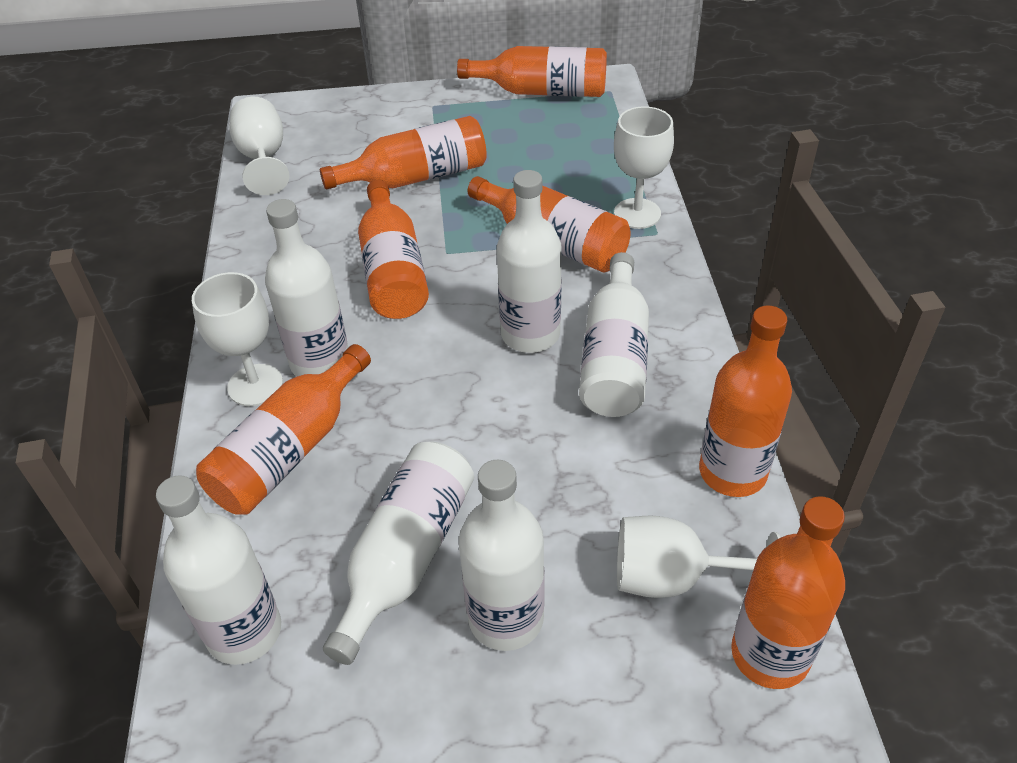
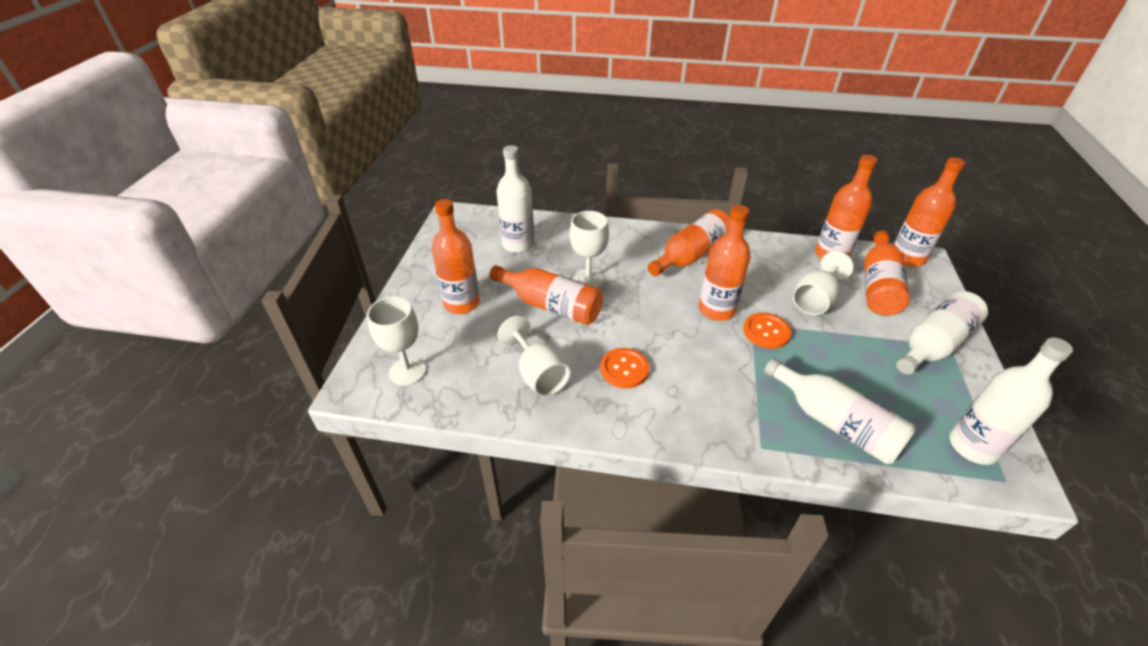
orange button: none = 0 -> [600,348,649,388] [743,313,792,349] = 2
white bottle: [156,475,281,665] [265,199,348,376] [323,442,474,665] [459,460,545,651] [497,170,562,353] [579,252,649,417] = 6 -> [497,145,534,253] [764,358,916,464] [896,291,988,375] [949,337,1073,465] = 4

